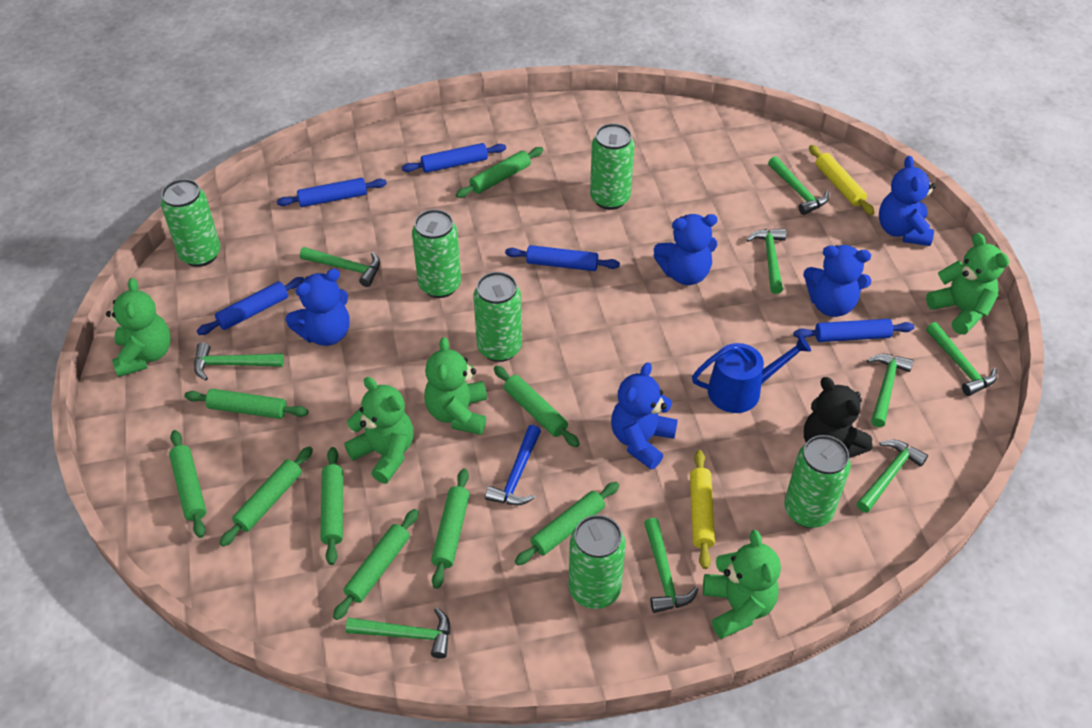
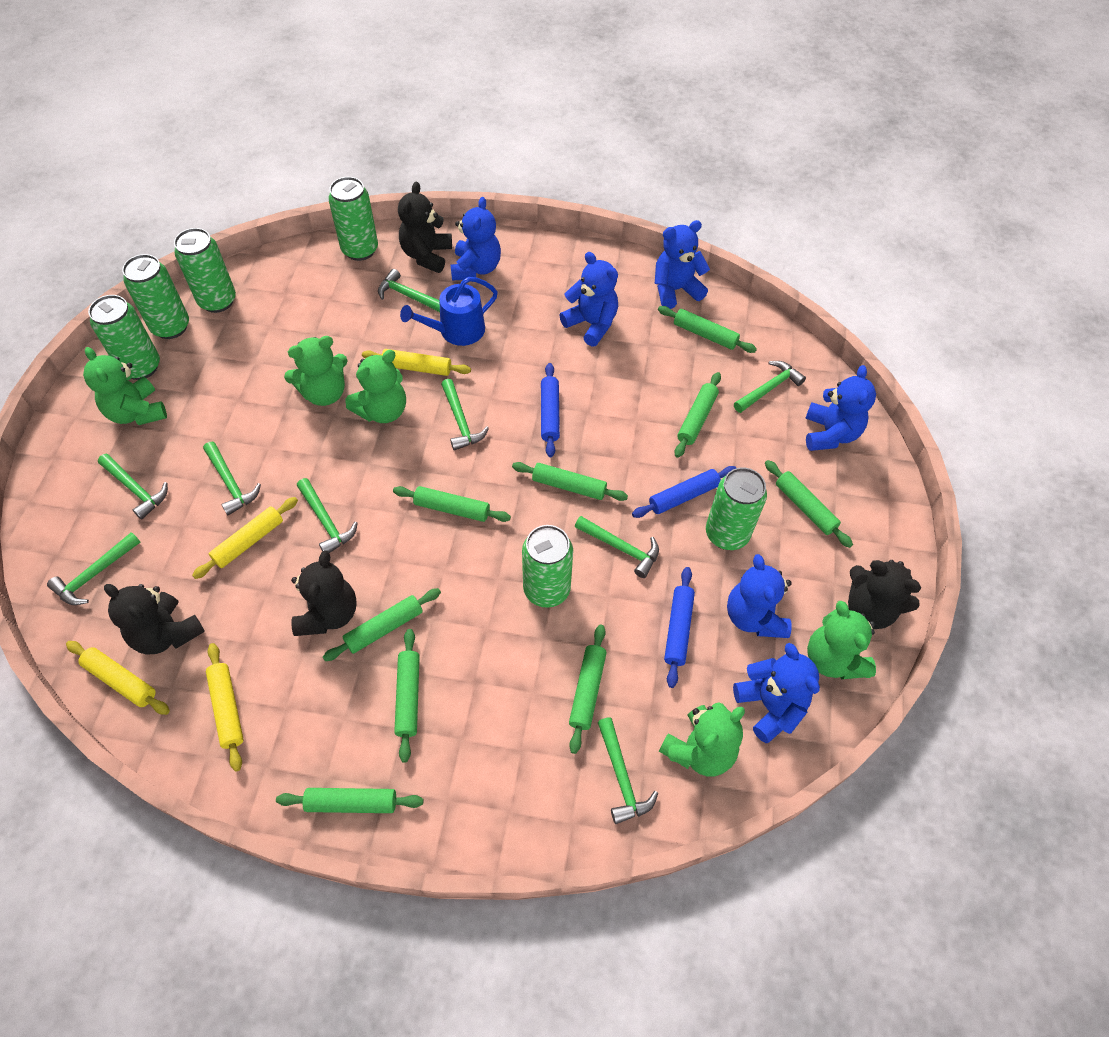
black teddy bear: [804,377,873,458] = 1 -> [104,584,205,654] [291,550,357,636] [398,182,452,273] [848,560,921,629] = 4
blue hammer: [485,425,541,506] = 1 -> none = 0
blue rolling pin: [197,277,304,335] [277,178,387,207] [402,143,506,173] [505,245,620,271] [793,319,914,342] = 5 -> [541,363,560,457] [632,466,736,518] [664,567,695,688] = 3
blue teddy bear: [286,269,349,346] [611,362,678,470] [653,214,718,285] [803,245,871,317] [879,156,936,246] = 5 -> [450,197,501,281] [559,252,618,347] [655,220,710,309] [727,554,792,638] [733,643,820,743] [805,365,876,451] = 6
yellow rolling pin: [690,450,715,569] [809,145,875,215] = 2 -> [66,641,170,715] [192,497,298,579] [206,643,244,772] [362,349,471,376] = 4

